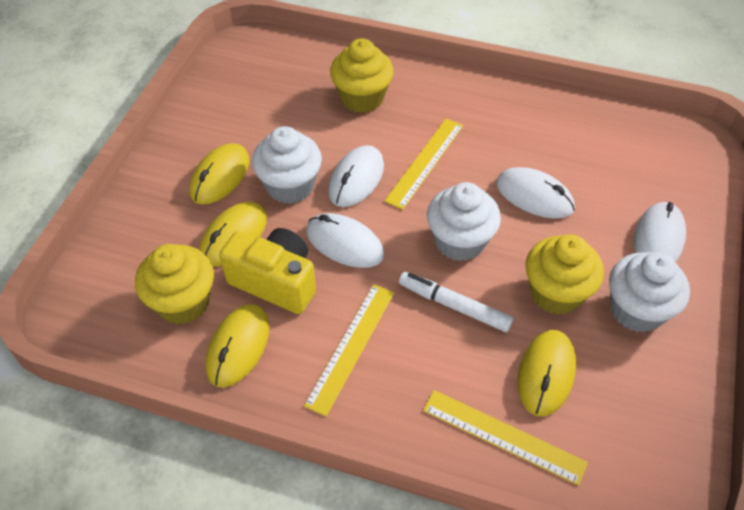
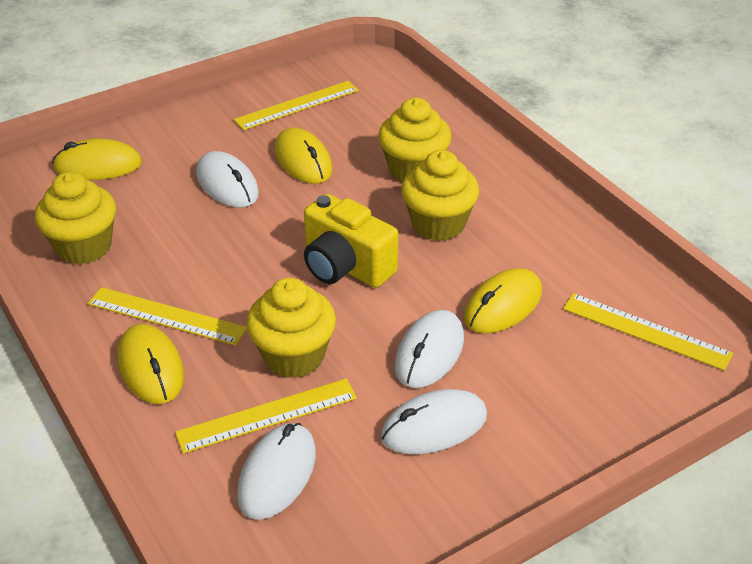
white cupcake: [252,126,322,204] [427,182,501,261] [609,252,690,333] = 3 -> none = 0
white marker: [399,272,513,332] = 1 -> none = 0
yellow cupcake: [135,244,214,324] [330,38,394,113] [525,234,604,315] = 3 -> [35,172,116,265] [246,278,336,378] [378,98,452,183] [401,150,479,241] = 4
yellow ruler: [304,284,394,416] [384,118,463,210] [423,390,588,486] = 3 -> [88,287,247,346] [175,379,357,454] [234,81,359,130] [563,293,733,371] = 4

